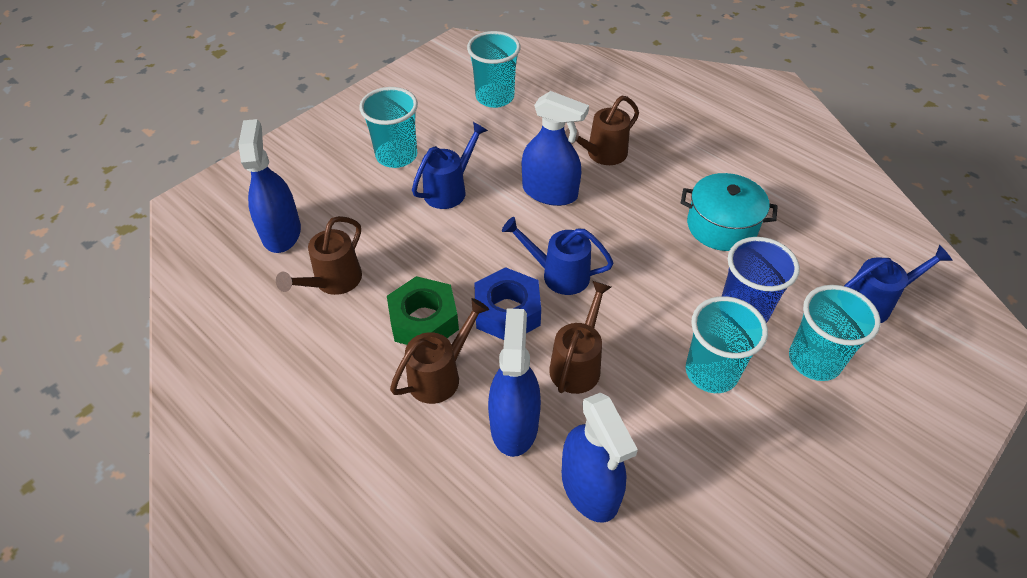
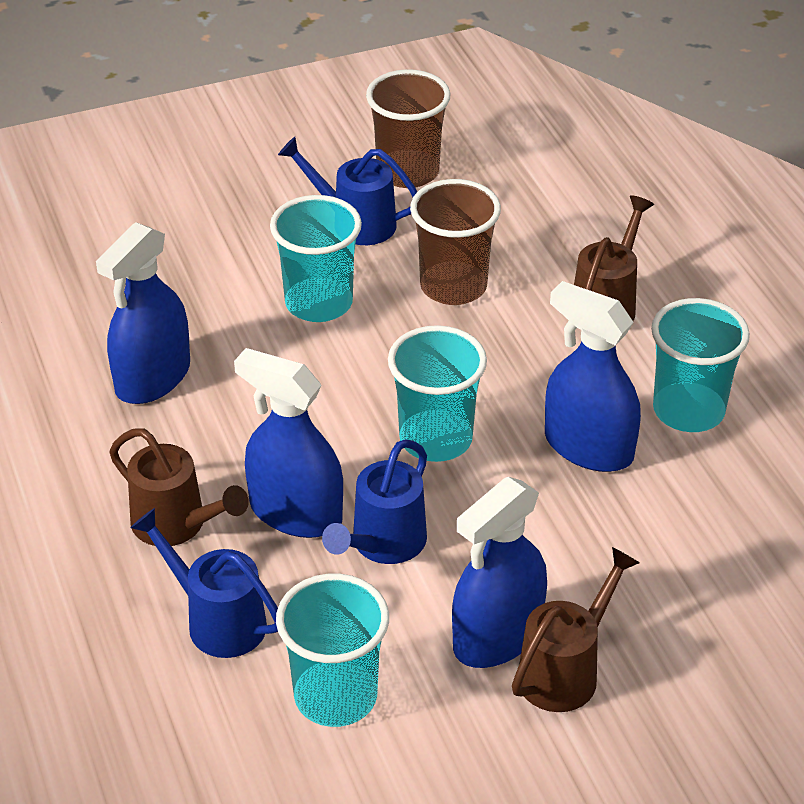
blue cup: [722,237,800,323] = 1 -> none = 0
blue nut: [474,267,541,340] = 1 -> none = 0
brown cup: none = 0 -> [366,69,451,188] [410,179,501,305] = 2
brown watering can: [276,216,362,295] [390,298,489,404] [549,281,611,394] [565,96,639,165] = 4 -> [109,428,249,546] [512,547,640,712] [574,195,654,321] = 3
green nut: [387,276,459,345] = 1 -> none = 0
turquoise pot: [681,173,778,251] = 1 -> none = 0

